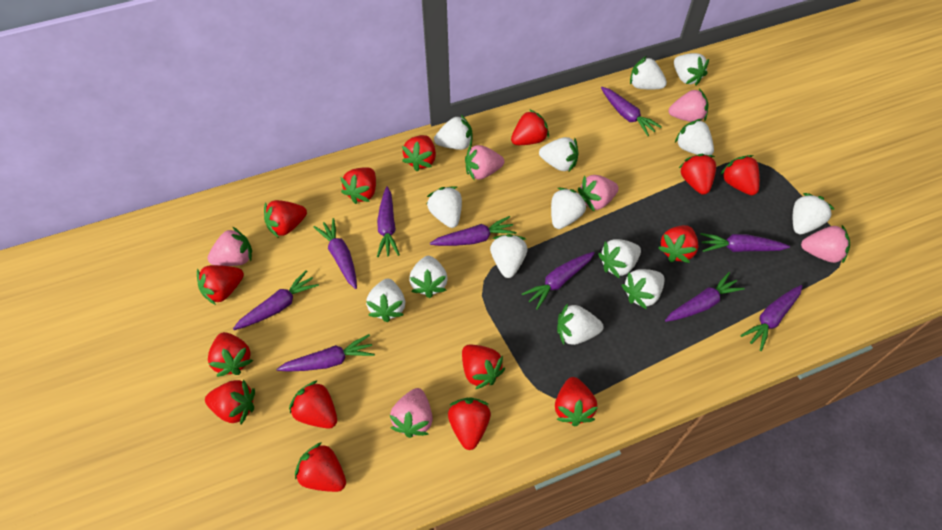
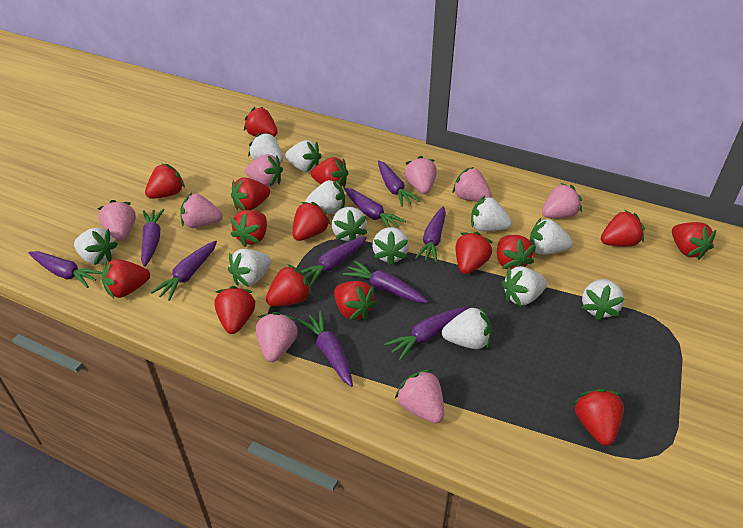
pink strawberry: [207,227,252,266] [390,388,433,438] [465,145,504,181] [578,175,619,212] [669,89,708,122] [801,225,850,264] = 6 -> [98,200,136,241] [180,193,223,228] [245,154,283,187] [256,312,298,362] [395,369,444,424] [404,156,437,194] [453,167,492,202] [542,183,582,218] = 8
white strawberry: [366,278,405,322] [409,256,448,298] [427,186,462,228] [434,115,472,150] [490,234,527,278] [539,137,579,173] [551,188,587,229] [557,303,603,345] [598,239,641,278] [621,269,665,310] [630,56,667,89] [674,53,709,86] [675,119,714,155] [793,193,835,234] = 14 -> [74,228,118,265] [228,249,271,287] [248,133,283,164] [285,140,322,172] [305,180,345,214] [332,207,367,241] [372,227,409,266] [442,306,491,349] [471,196,512,231] [502,266,547,306] [530,218,573,255] [581,279,625,321] = 12

